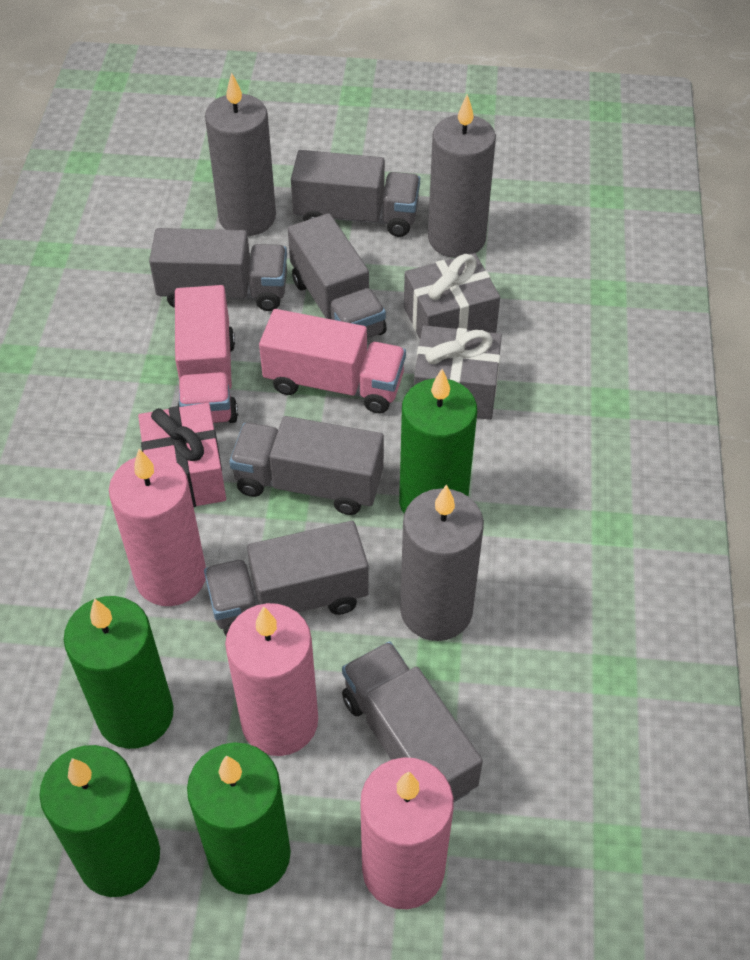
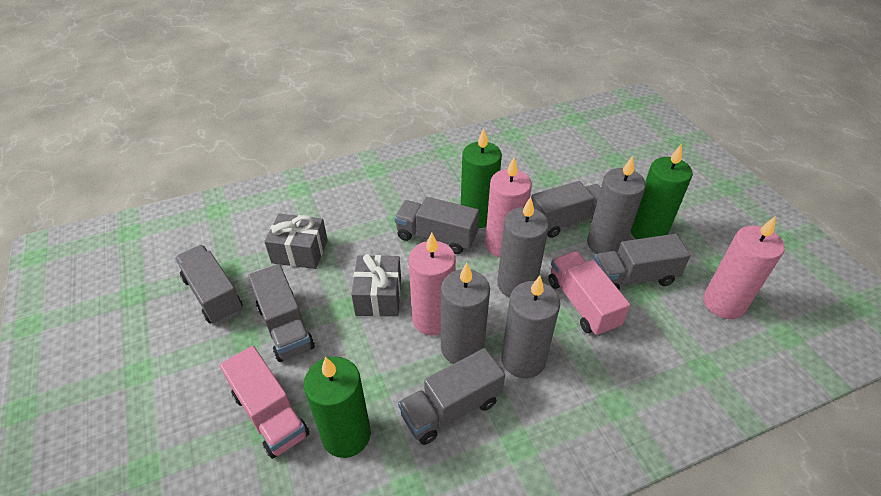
green candle: [39,745,160,897] [64,596,174,749] [187,742,291,895] [399,369,477,513] = 4 -> [304,356,371,458] [461,129,502,228] [631,144,693,239] = 3
grey candle: [205,72,276,236] [400,485,484,641] [428,94,496,258] = 3 -> [441,263,490,364] [497,197,549,298] [502,276,560,379] [587,156,646,254] = 4
pink gift: [138,403,226,507] = 1 -> none = 0

